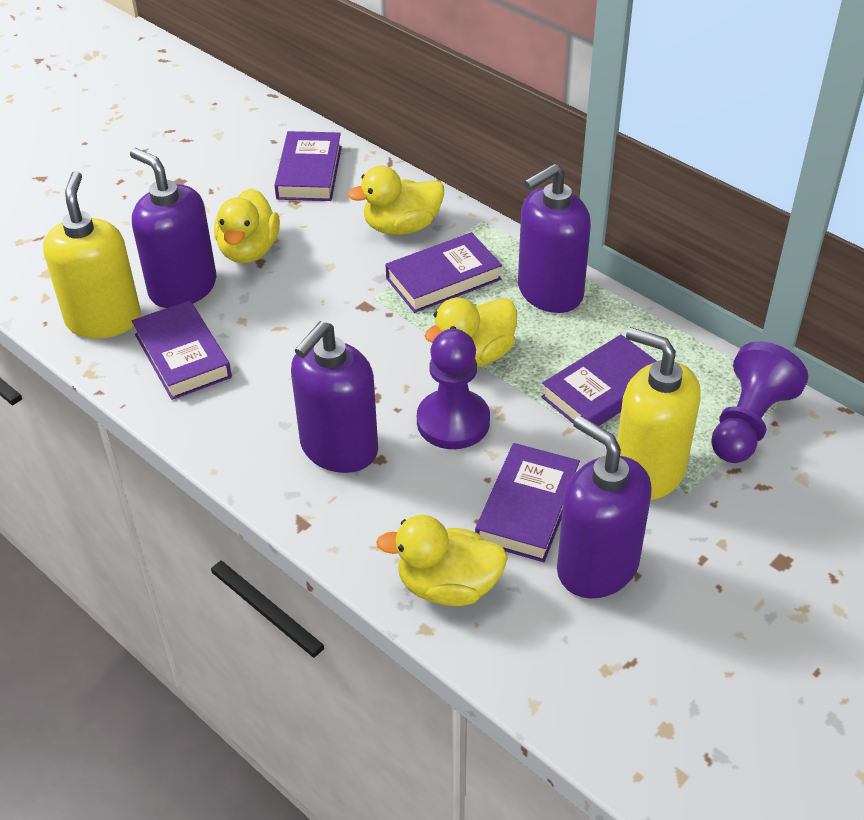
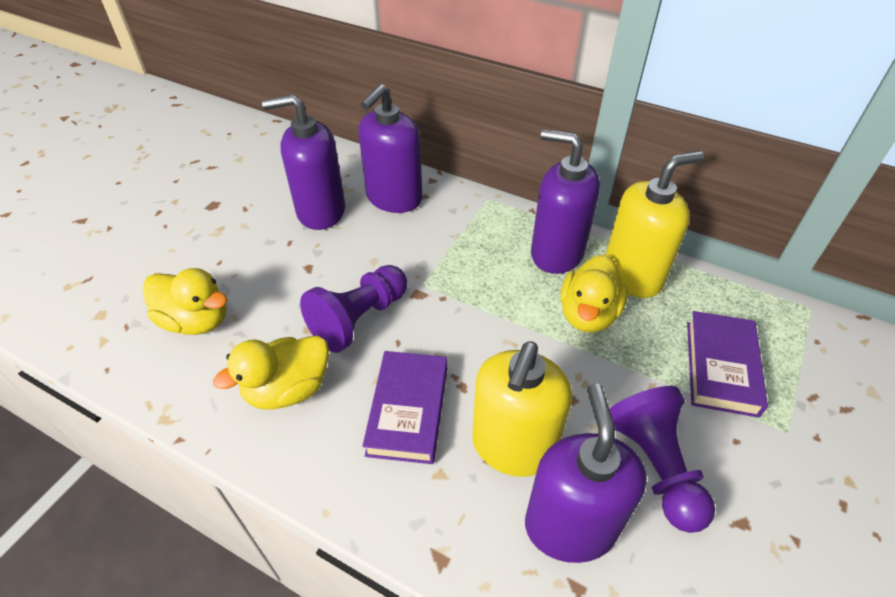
purple book: [132,300,232,400] [274,131,342,201] [385,232,502,313] [475,443,580,562] [541,335,657,426] = 5 -> [362,351,447,464] [687,311,768,418] = 2
yellow duck: [214,188,280,263] [348,166,444,235] [376,515,508,606] [424,297,517,368] = 4 -> [143,268,228,335] [213,336,329,410] [561,255,628,333] = 3

